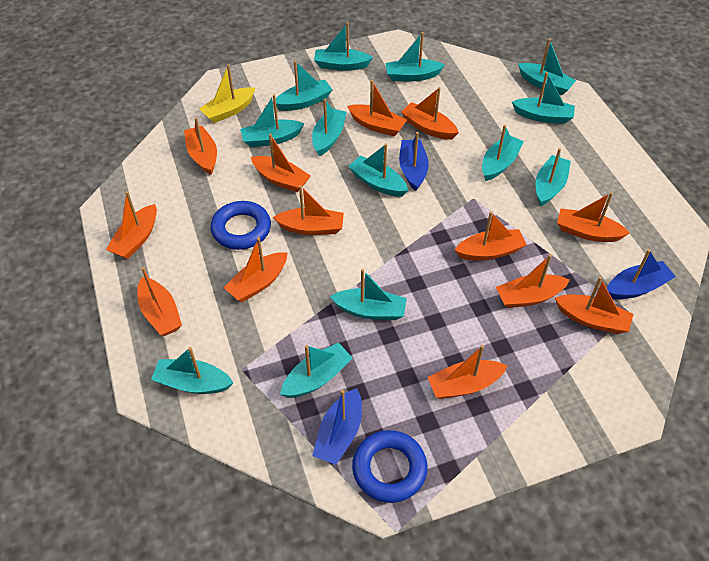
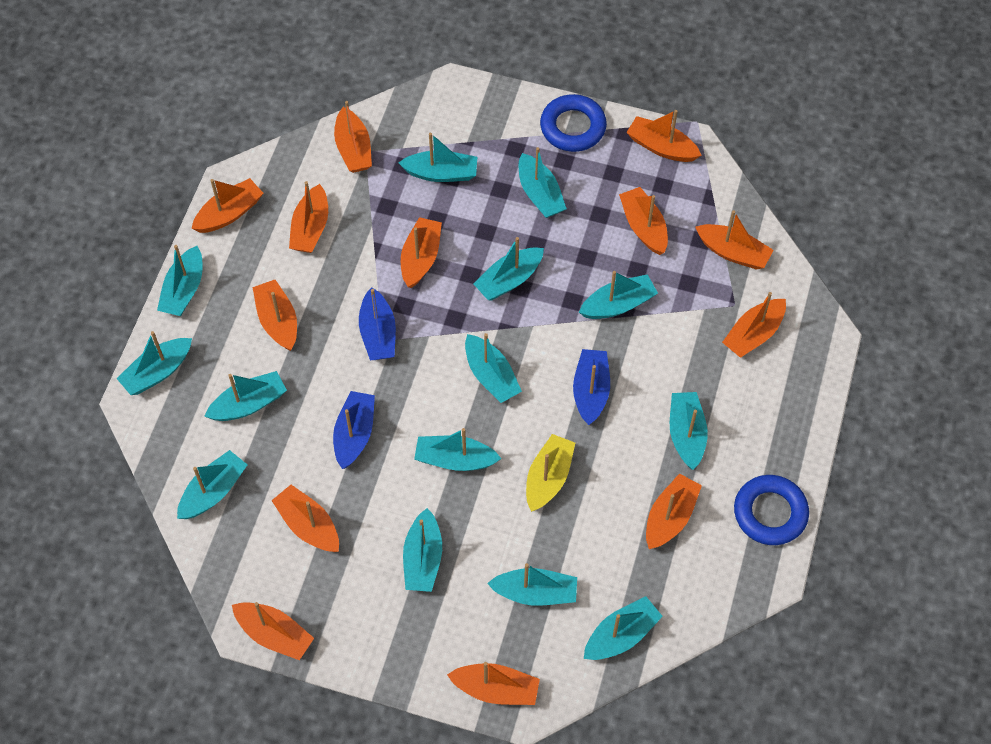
turquoise boat: [151,347,233,394] [240,94,304,147] [276,60,333,111] [280,342,353,398] [312,99,347,156] [314,22,373,71] [330,269,407,320] [348,144,408,197] [385,32,445,81] [482,125,524,181] [512,72,575,124] [518,38,576,95] [536,148,571,206] = 13 -> [116,331,192,395] [157,245,203,316] [177,450,247,519] [204,371,287,421] [399,133,477,182] [403,508,442,592] [414,428,502,471] [465,333,522,403] [473,237,544,301] [487,563,577,606] [519,147,567,218] [579,271,658,319] [584,596,663,660] [670,392,708,470] = 14

